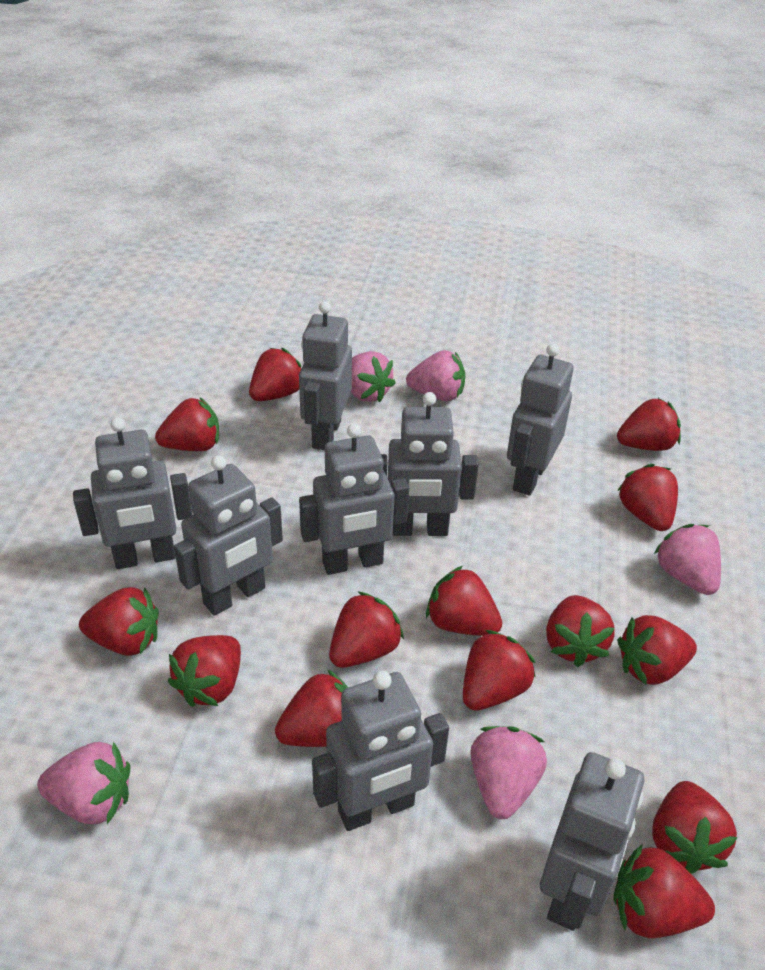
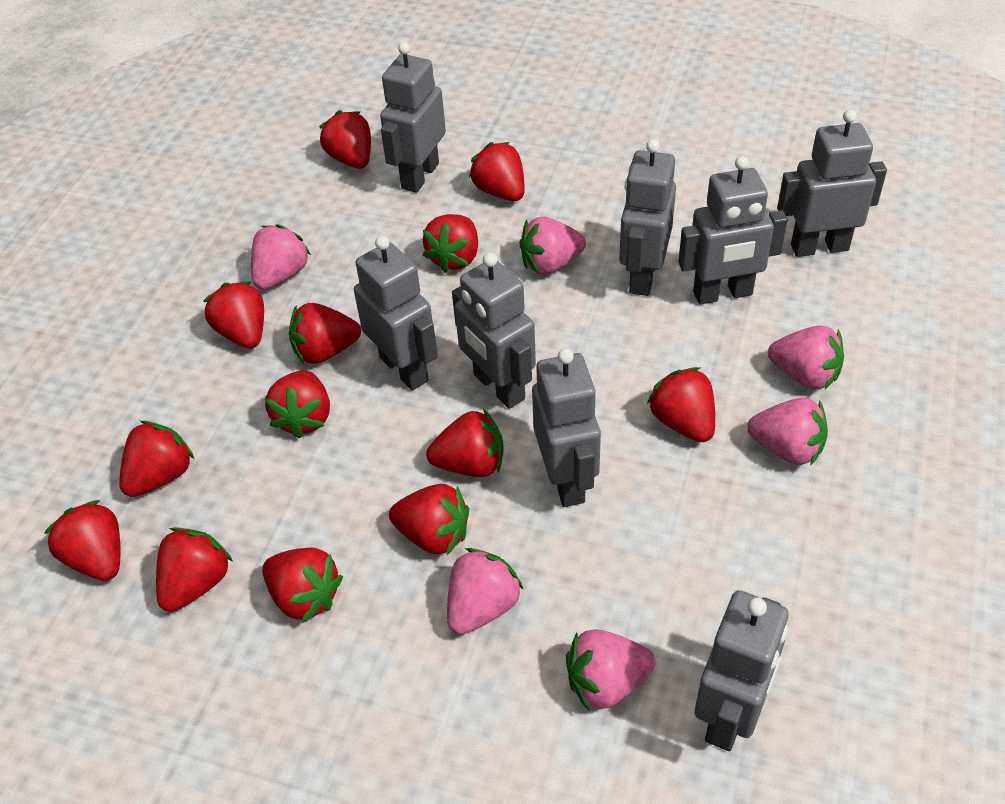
pink strawberry: [37,742,130,824] [351,351,396,402] [406,350,465,401] [470,726,547,819] [654,524,721,595] = 5 -> [251,224,311,290] [447,548,524,635] [520,216,586,275] [566,629,655,711] [747,398,828,466] [768,326,844,389] = 6
red strawberry: [79,587,159,656] [155,398,219,451] [168,635,241,707] [249,348,301,401] [275,669,348,747] [329,591,404,668] [426,566,502,636] [463,630,536,711] [546,595,615,667] [613,844,715,938] [617,398,681,451] [617,464,678,531] [618,615,697,685] [652,781,738,874] = 14 -> [45,500,120,581] [119,421,194,497] [156,527,233,612] [203,281,264,349] [262,548,343,623] [265,370,330,439] [289,303,361,364] [319,110,371,169] [389,484,469,555] [423,214,478,273] [426,409,504,477] [469,142,525,201] [647,367,715,442] = 13

